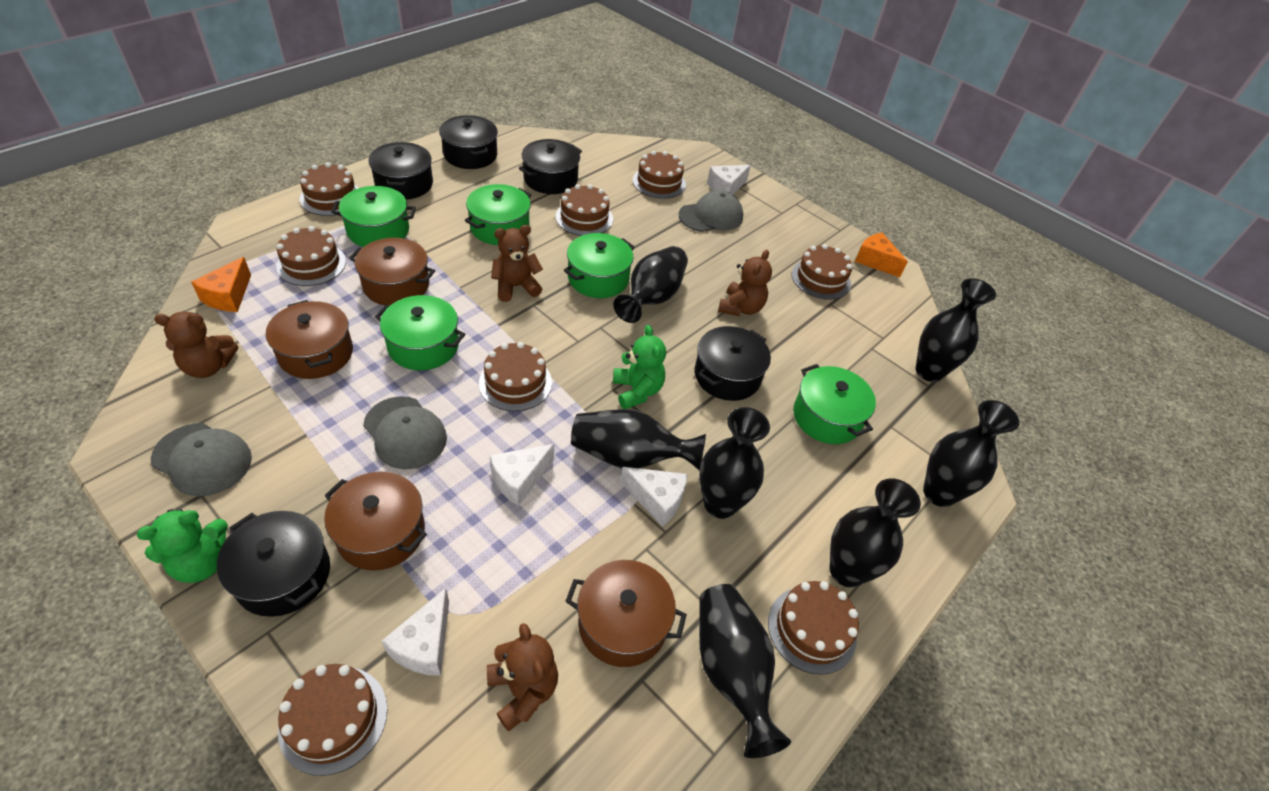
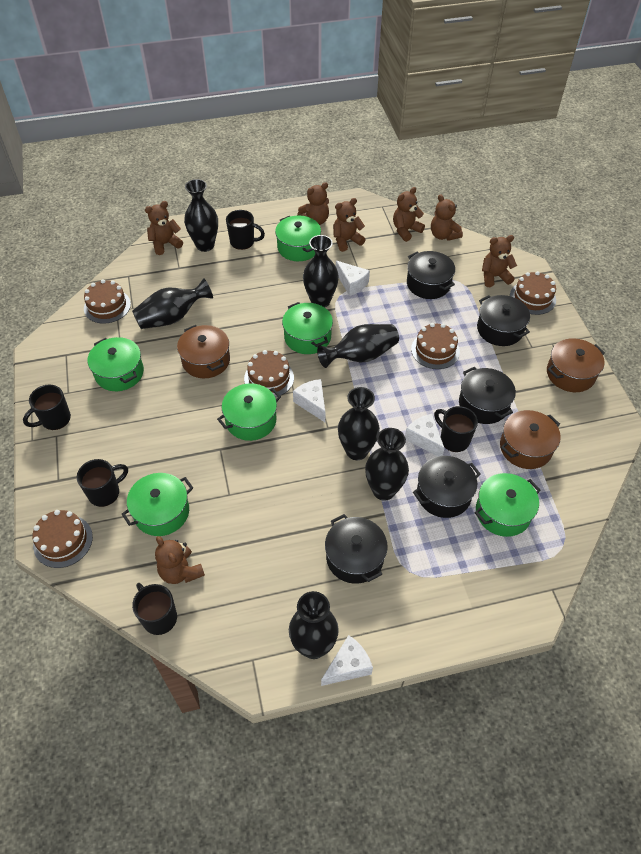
black mug: none = 0 -> [23,385,71,430] [77,459,128,507] [132,583,177,635] [226,210,265,250] [434,406,478,452] = 5
brown cake: [276,226,346,286] [278,664,388,776] [300,162,359,216] [479,342,552,411] [556,184,613,236] [633,151,686,199] [768,581,859,675] [792,244,852,300] = 8 -> [32,510,93,568] [84,279,131,324] [244,350,294,397] [411,323,460,369] [510,271,556,315] = 5
brown pot: [266,300,353,379] [324,472,427,570] [349,238,435,306] [565,560,687,667] = 4 -> [177,325,230,378] [500,410,561,469] [547,338,605,392] = 3
brown teddy bear: [154,312,238,378] [487,623,558,731] [491,225,543,302] [718,250,772,316] = 4 -> [145,201,183,255] [155,536,205,584] [297,182,329,225] [333,198,366,252] [393,187,425,242] [431,194,463,241] [482,235,517,287] = 7
green pot: [331,186,416,247] [375,295,465,370] [465,184,531,245] [564,233,635,298] [793,364,876,444] = 5 -> [88,337,144,391] [122,473,193,536] [217,383,281,441] [275,215,321,261] [282,302,333,354] [474,473,541,537] = 6
green teddy bear: [137,509,228,583] [613,325,666,409] = 2 -> none = 0
grey cap: [151,423,252,496] [363,396,447,469] [679,190,743,232] = 3 -> none = 0
orange cheese: [191,257,251,312] [855,233,908,277] = 2 -> none = 0

